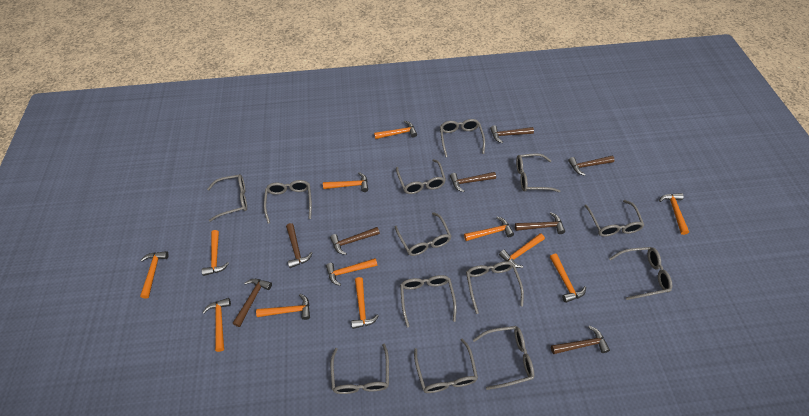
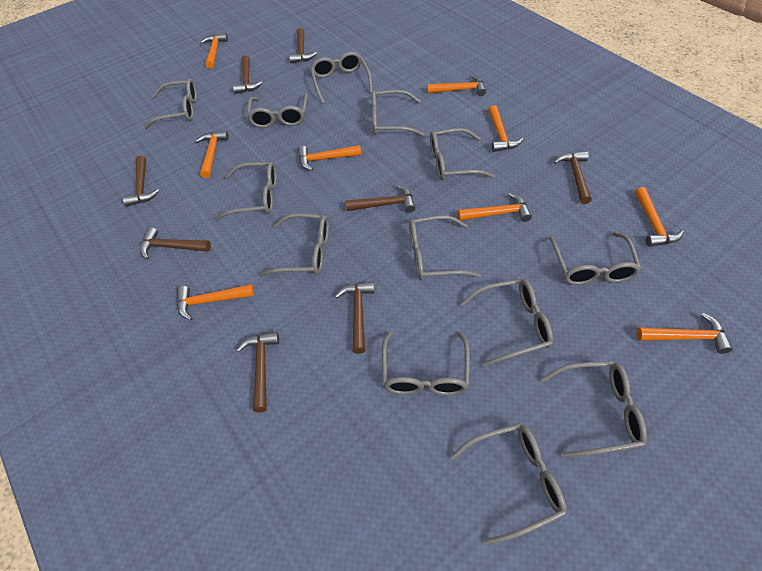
orange hammer: [140,251,169,299] [202,230,229,276] [202,298,231,352] [256,294,310,320] [323,172,368,192] [326,258,378,286] [351,277,379,329] [374,121,417,139] [464,217,514,241] [499,233,545,268] [550,254,586,303] [659,193,689,235] = 12 -> [177,284,254,320] [196,131,229,178] [200,33,228,68] [298,145,361,171] [427,75,486,96] [458,193,532,222] [488,105,523,152] [635,187,684,247] [637,313,733,354] = 9

